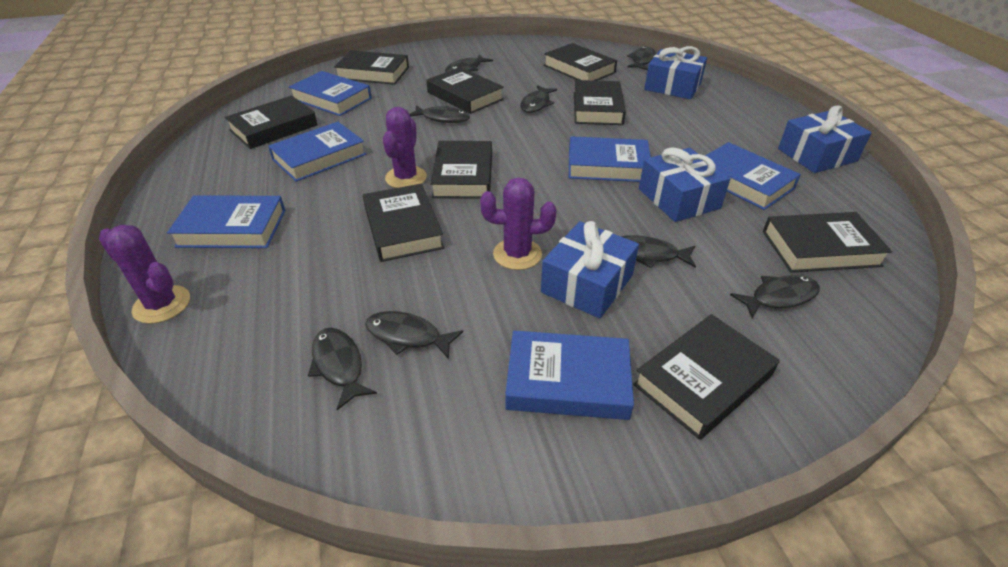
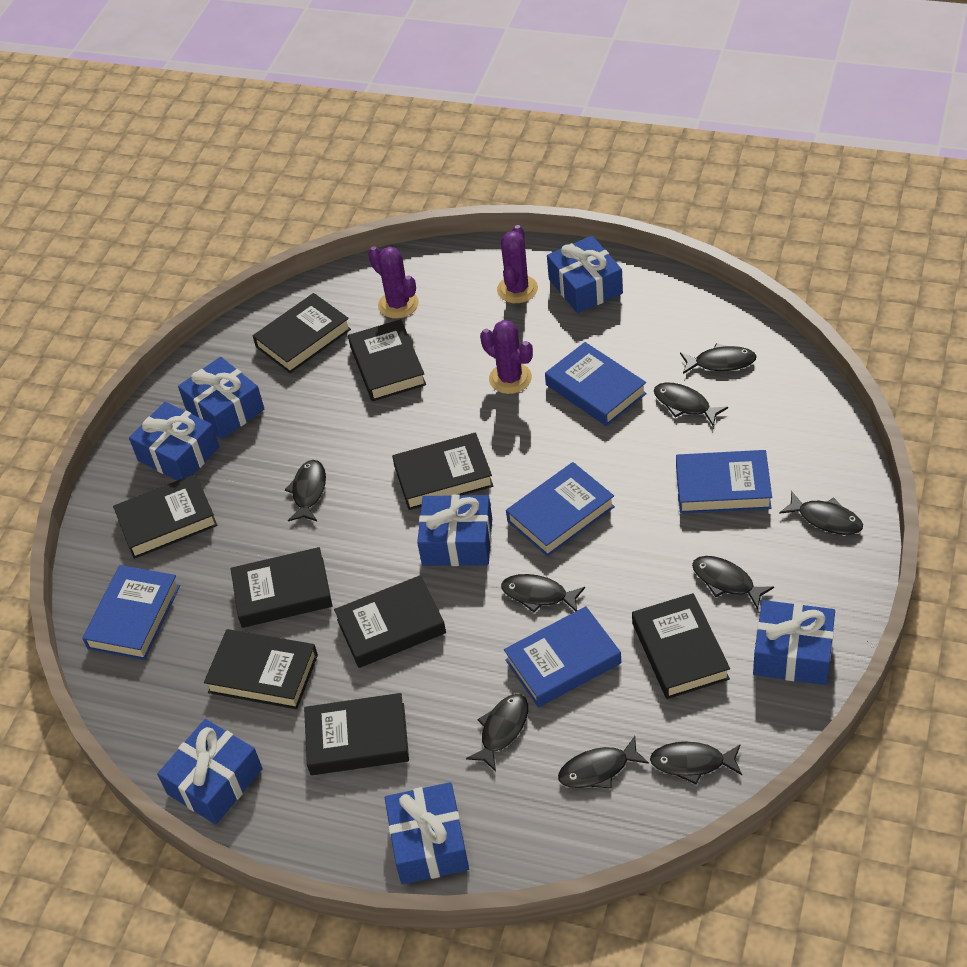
black fish: [308,328,377,410] [365,311,463,359] [410,105,470,123] [445,54,493,72] [520,85,557,113] [621,235,696,268] [627,46,656,70] [730,275,820,318] = 8 -> [285,460,326,521] [466,694,528,772] [501,574,585,613] [558,736,649,788] [650,742,742,785] [654,383,728,426] [680,343,757,374] [692,556,774,610] [779,491,863,535] = 9
blue book: [167,195,285,248] [268,122,366,182] [289,71,372,116] [505,330,634,420] [569,136,651,182] [705,142,801,210] = 6 -> [82,565,180,660] [504,606,621,707] [506,462,615,557] [545,342,647,426] [676,450,772,514] = 5
blue gift: [541,221,639,319] [639,147,731,222] [644,46,707,99] [778,105,872,173] = 4 -> [129,402,219,481] [157,719,263,825] [178,357,264,439] [385,782,469,884] [417,494,492,566] [547,236,623,313] [753,600,835,685] = 7

